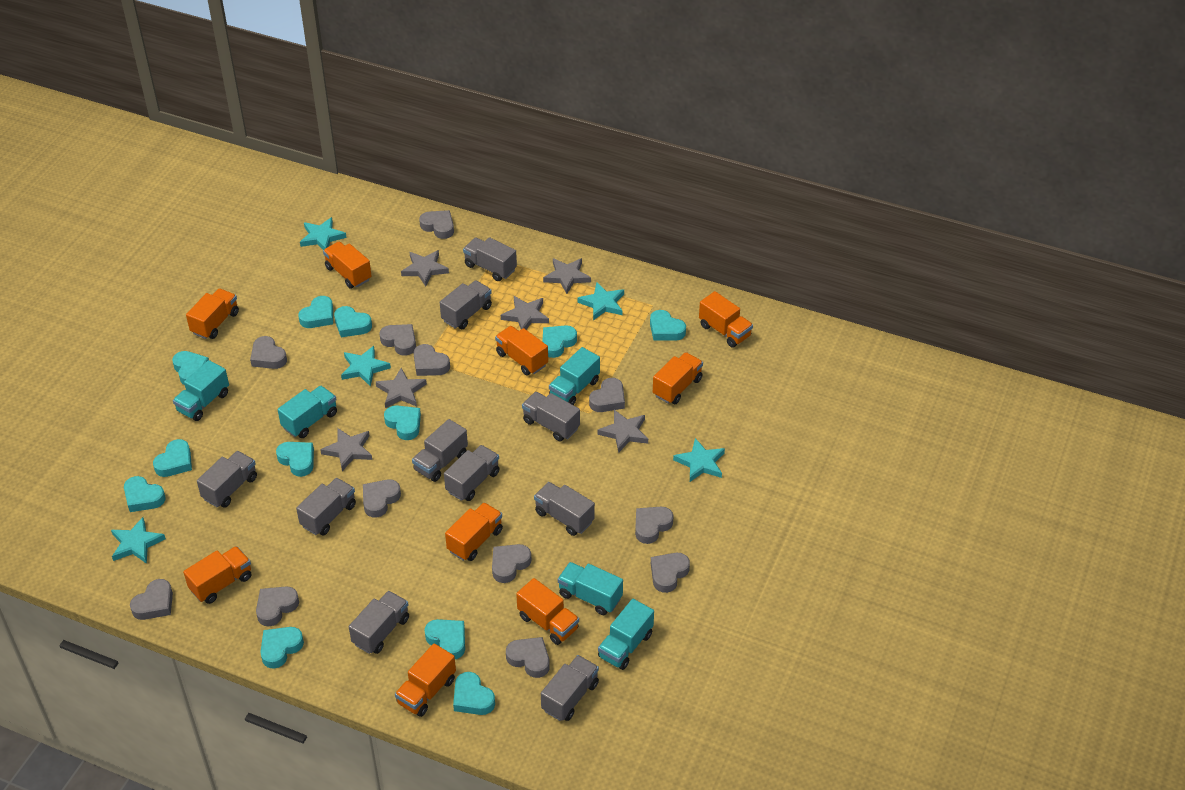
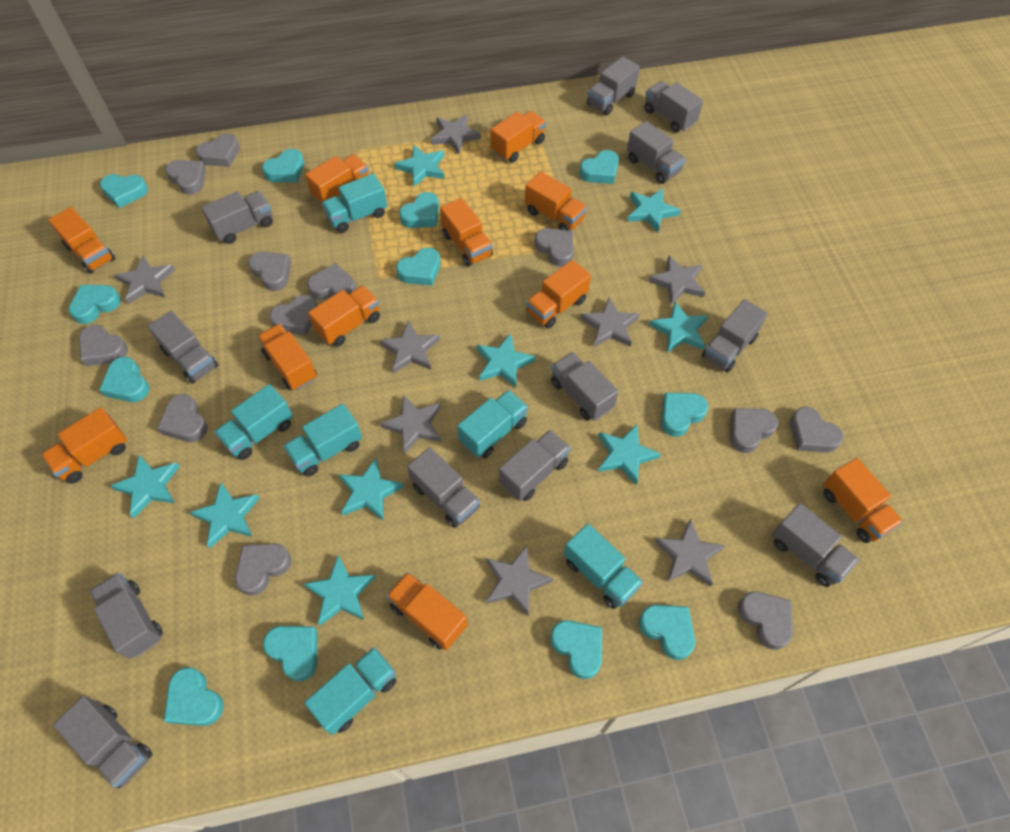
grey star: [320,428,372,471] [376,368,427,408] [401,250,449,286] [501,296,549,329] [543,258,591,294] [598,410,648,452] = 6 -> [114,255,175,304] [380,320,440,373] [380,395,442,454] [431,114,481,154] [486,545,553,616] [581,297,640,347] [648,255,706,304] [654,519,725,587] = 8
grey truck: [197,451,257,508] [296,478,356,536] [349,591,409,654] [412,419,468,482] [440,280,492,329] [444,445,500,501] [463,237,517,281] [522,392,580,442] [534,482,595,536] [541,655,599,721] = 10 -> [53,696,152,788] [89,572,163,659] [147,311,218,384] [201,191,273,244] [407,447,480,528] [499,430,570,501] [551,352,618,421] [587,56,640,115] [627,121,686,184] [644,81,703,133] [702,299,768,373] [772,503,859,587] = 12
orange truck: [183,546,251,604] [186,289,239,339] [323,241,372,289] [395,643,456,717] [445,503,503,561] [495,326,548,376] [516,578,579,645] [653,352,703,404] [699,291,753,348] = 9 -> [41,407,127,484] [48,207,116,274] [257,324,317,390] [305,154,369,205] [308,286,380,347] [386,572,468,650] [440,198,493,267] [490,111,546,163] [525,171,587,231] [526,260,591,329] [823,458,903,543] = 11
turquoise star: [111,517,166,564] [300,217,347,250] [341,346,391,387] [577,282,624,320] [673,438,725,482] = 5 -> [111,455,180,518] [190,483,260,548] [304,555,376,626] [338,458,404,520] [394,145,445,187] [477,333,535,388] [598,424,661,485] [627,188,681,232] [649,302,708,353] = 9
turquoise truck: [173,360,229,421] [278,386,337,438] [549,347,600,405] [558,562,623,615] [598,599,654,670] = 5 -> [214,384,293,460] [283,404,362,477] [304,647,396,735] [322,173,387,233] [457,390,528,458] [564,524,643,609] = 6

